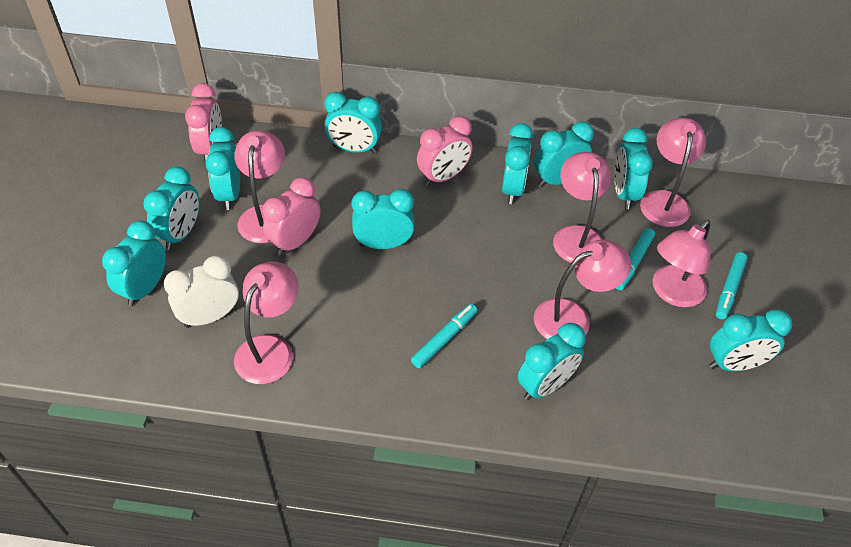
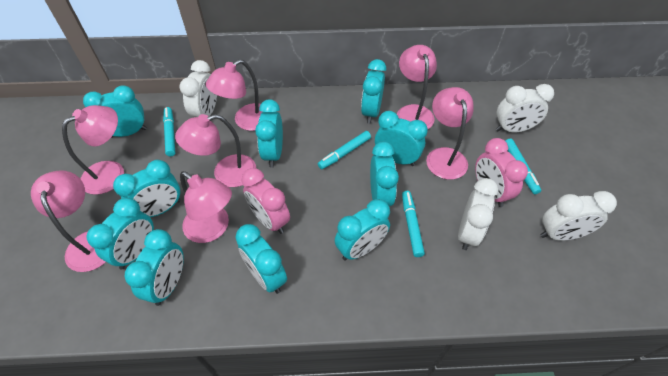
pink clock: [185,83,222,163] [263,177,321,256] [417,116,473,186] = 3 -> [241,168,290,234] [475,138,528,207] = 2
pink lamp: [234,130,285,243] [234,262,299,384] [534,240,631,339] [553,152,611,263] [640,118,706,227] [653,219,711,307] = 6 -> [31,170,106,272] [62,105,124,195] [175,114,256,187] [180,171,232,243] [206,59,262,131] [397,45,437,129] [426,87,474,180] = 7
turquoise marker: [411,304,477,368] [616,228,655,290] [716,252,748,319] = 3 -> [163,107,175,156] [318,131,371,169] [402,191,425,257] [506,139,541,194] = 4
white clock: [164,255,239,328] = 1 -> [180,60,217,117] [458,178,499,250] [496,84,554,132] [540,191,617,241] = 4

